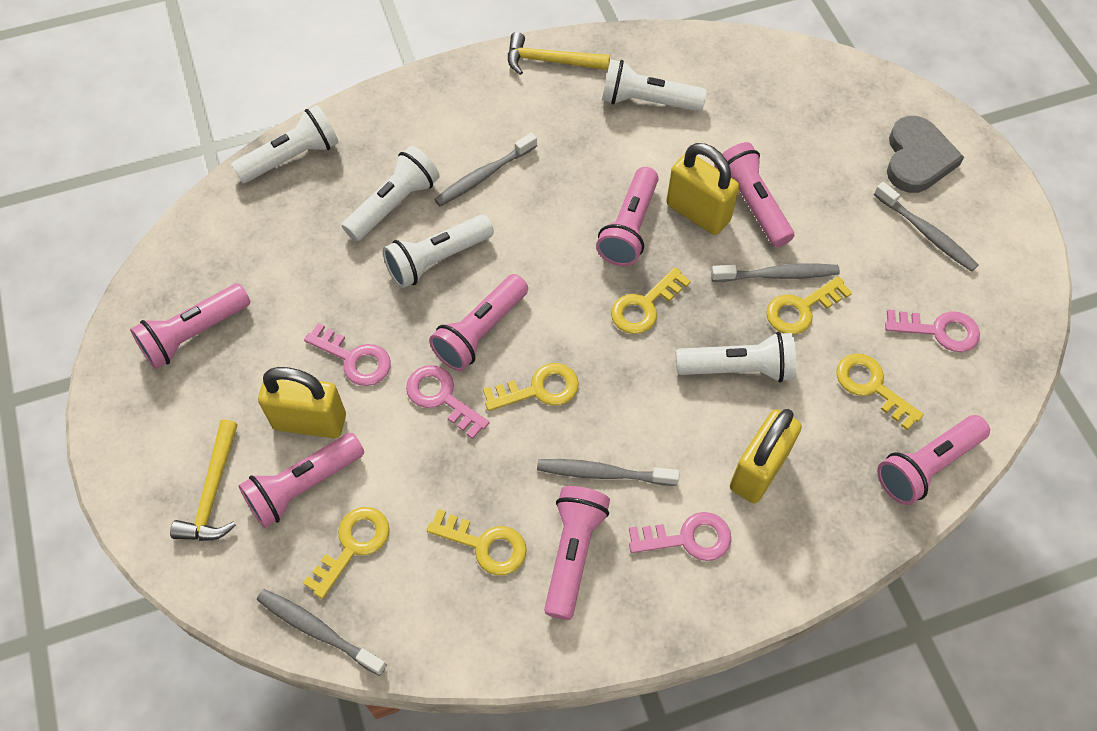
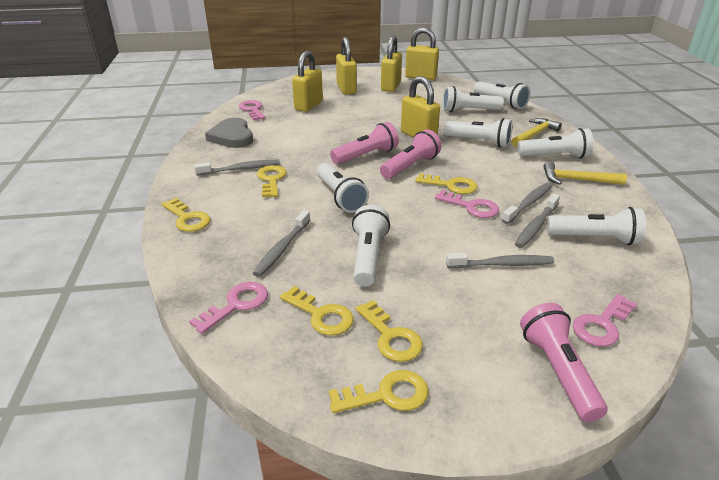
pink flashlight: [130,283,250,369] [238,433,364,528] [429,274,528,371] [544,486,610,620] [596,167,658,266] [714,142,794,247] [877,415,990,505] = 7 -> [330,122,399,164] [380,129,441,179] [520,303,607,422] = 3
white flashlight: [231,105,339,183] [342,146,440,241] [383,215,494,288] [602,59,707,112] [676,332,796,383] = 5 -> [317,163,369,213] [352,205,390,287] [442,86,504,112] [444,118,512,148] [474,81,530,109] [517,128,593,159] [547,207,646,245] = 7
yellow padlock: [258,367,346,438] [666,143,739,235] [730,409,802,503] = 3 -> [292,51,323,112] [336,37,357,94] [381,35,402,92] [401,76,440,138] [405,27,439,80] = 5

